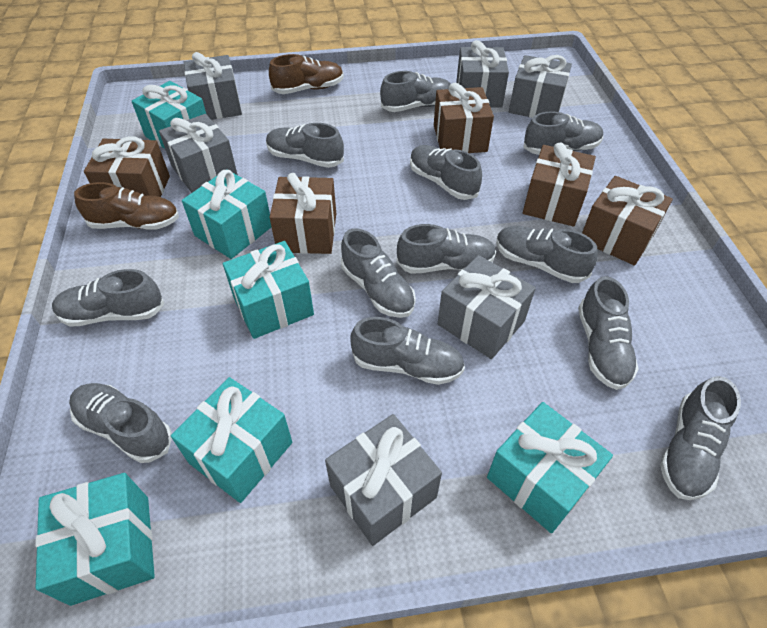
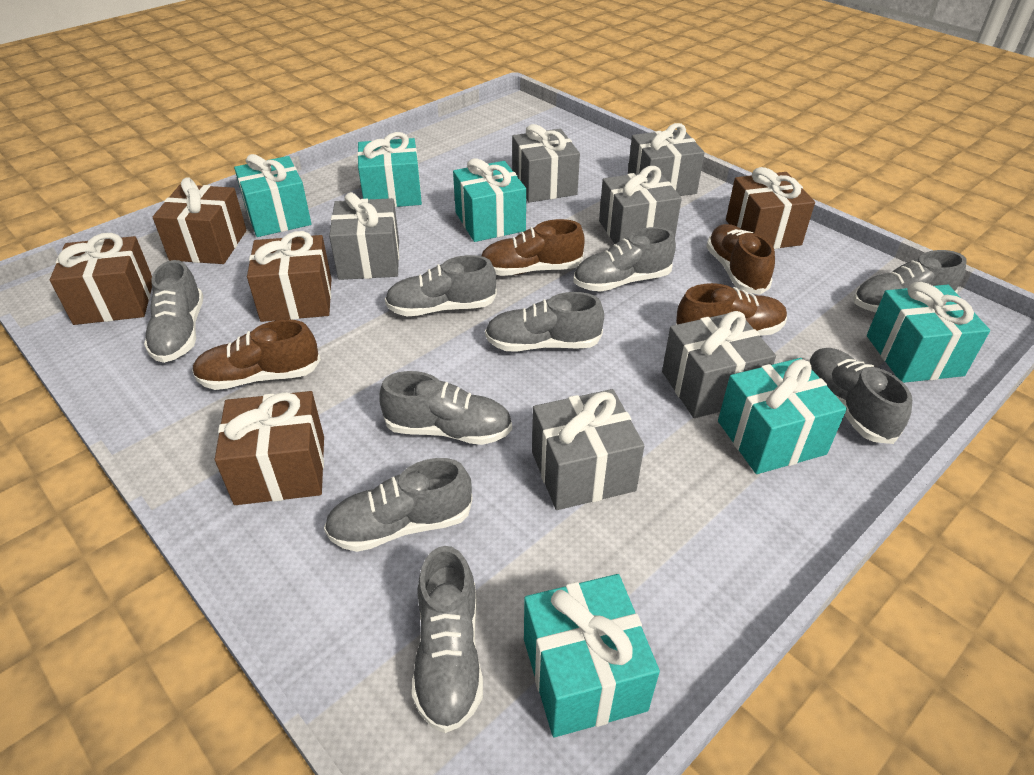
brown shoe: [74,182,179,230] [269,54,344,94] = 2 -> [192,319,321,390] [482,219,585,276] [676,283,787,335] [706,224,775,294] = 4
grey shoe: [52,269,165,327] [69,383,172,463] [266,123,344,168] [341,228,416,318] [351,317,465,385] [380,71,451,112] [396,224,496,274] [410,145,482,200] [496,226,598,283] [523,111,603,155] [578,276,639,390] [660,376,741,500] = 12 -> [144,260,203,363] [324,458,472,552] [379,371,512,445] [385,255,497,316] [412,546,483,733] [485,292,604,351] [573,227,676,292] [809,348,912,444] [853,250,966,312] = 9

